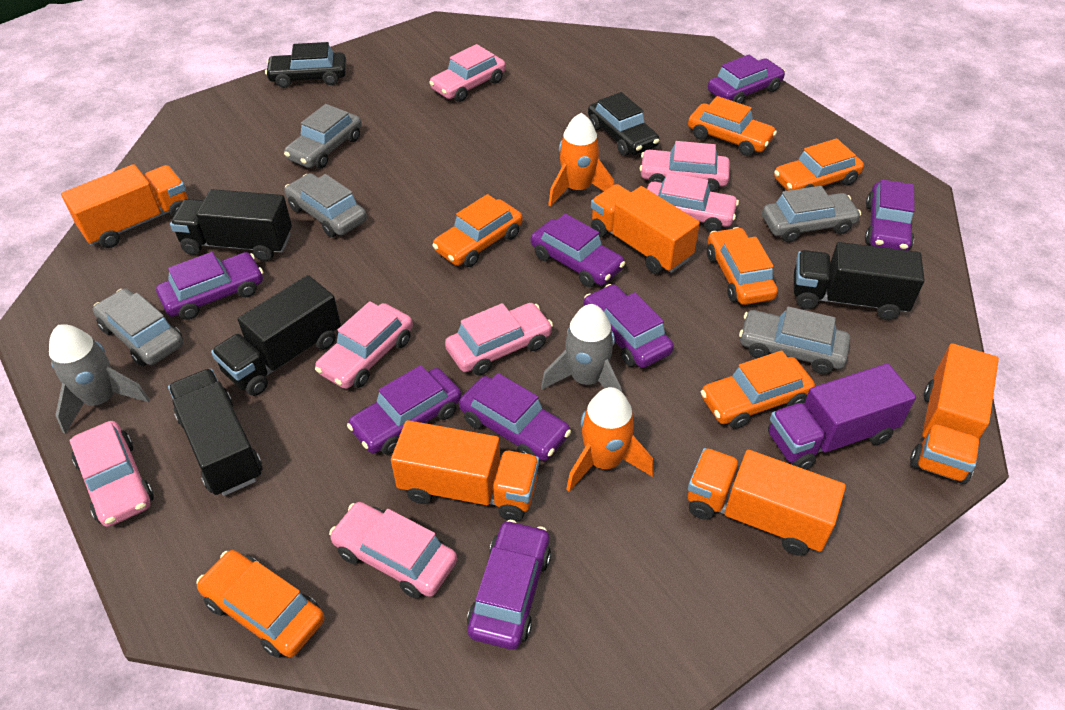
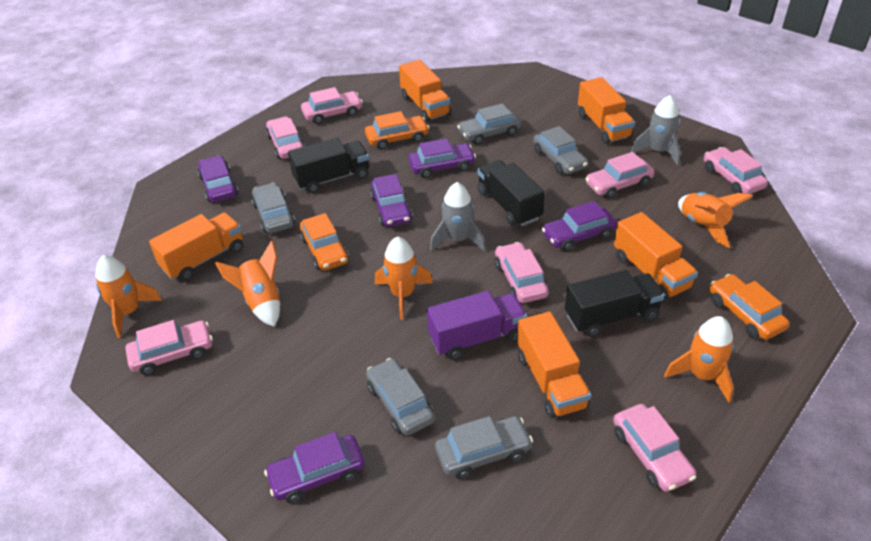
black car: [265,42,346,88] [588,92,659,156] = 2 -> none = 0
black truck: [168,369,262,496] [170,189,292,261] [211,275,341,396] [794,242,924,320] = 4 -> [288,138,369,193] [477,160,545,226] [565,270,665,337] = 3
orange car: [197,550,324,658] [432,194,523,267] [688,96,777,156] [701,350,815,429] [707,227,778,305] [774,138,864,191] = 6 -> [300,213,349,271] [365,111,429,150] [709,274,789,340] = 3
orange rocket: [548,113,614,207] [566,387,654,492] = 2 -> [95,255,163,338] [215,240,280,327] [375,236,433,320] [664,316,734,402] [678,192,753,248] = 5
purple car: [156,252,263,320] [347,365,462,455] [459,373,571,461] [467,520,551,650] [531,214,625,287] [584,284,674,368] [708,55,785,104] [865,179,915,251] = 8 -> [198,155,238,202] [264,432,365,503] [370,174,413,227] [408,138,476,178] [542,201,617,251] = 5

